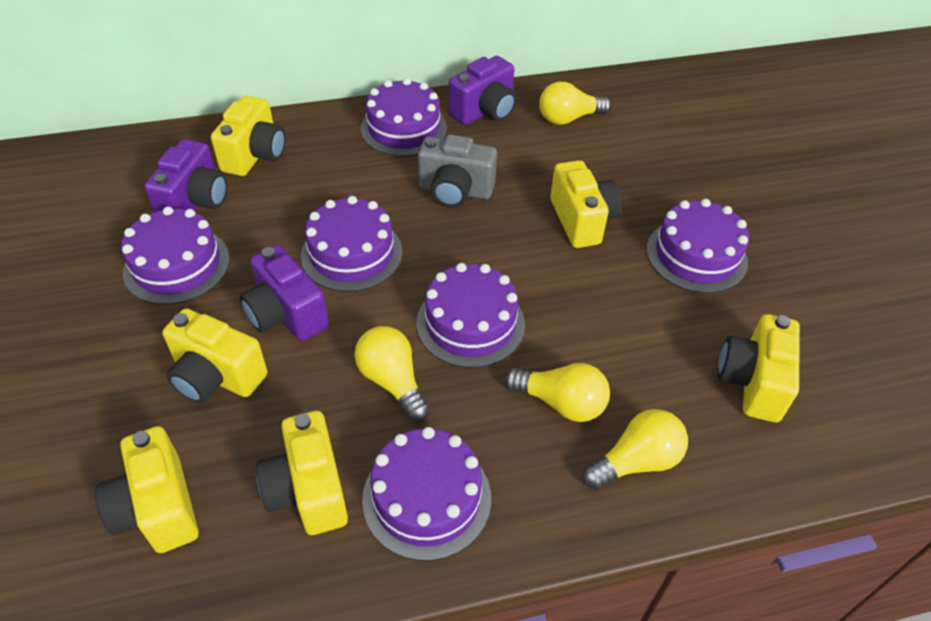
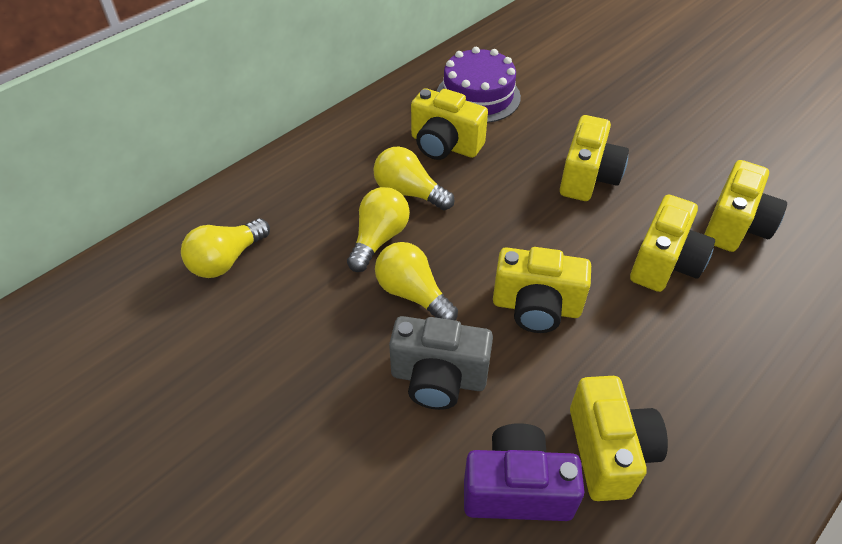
purple cake: [121,207,230,305] [301,196,403,292] [360,78,447,156] [362,427,491,561] [416,263,525,368] [646,199,749,293] = 6 -> [437,47,521,123] = 1
purple camera: [144,139,228,212] [240,245,329,341] [449,56,517,125] = 3 -> [464,423,585,521] = 1

